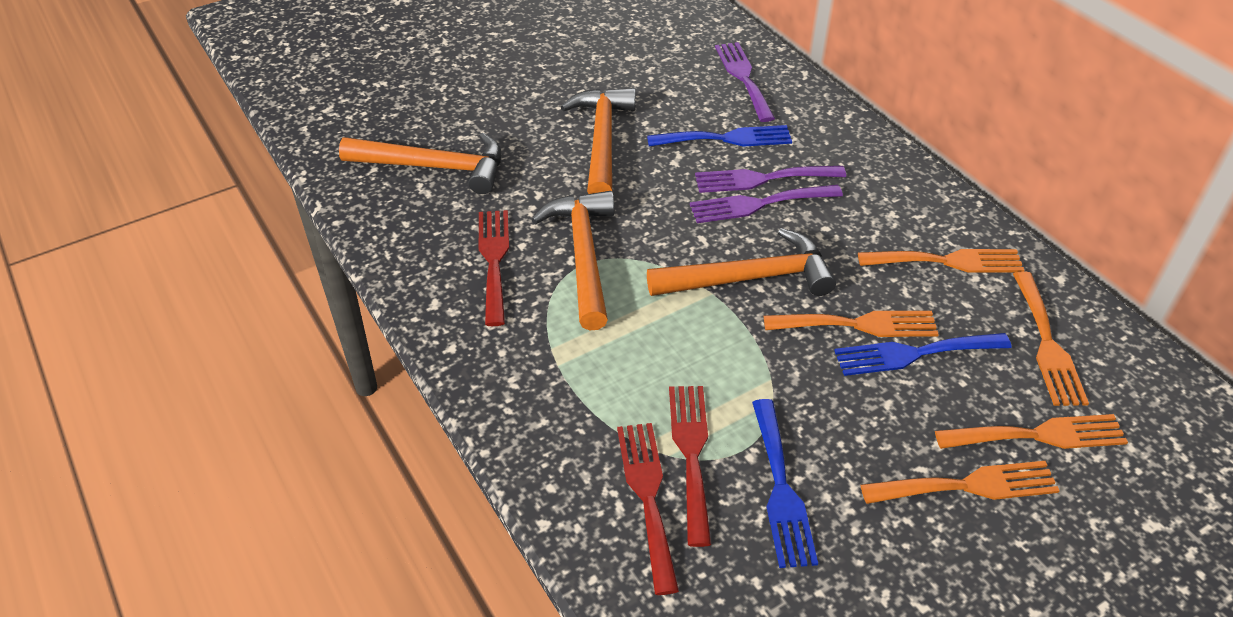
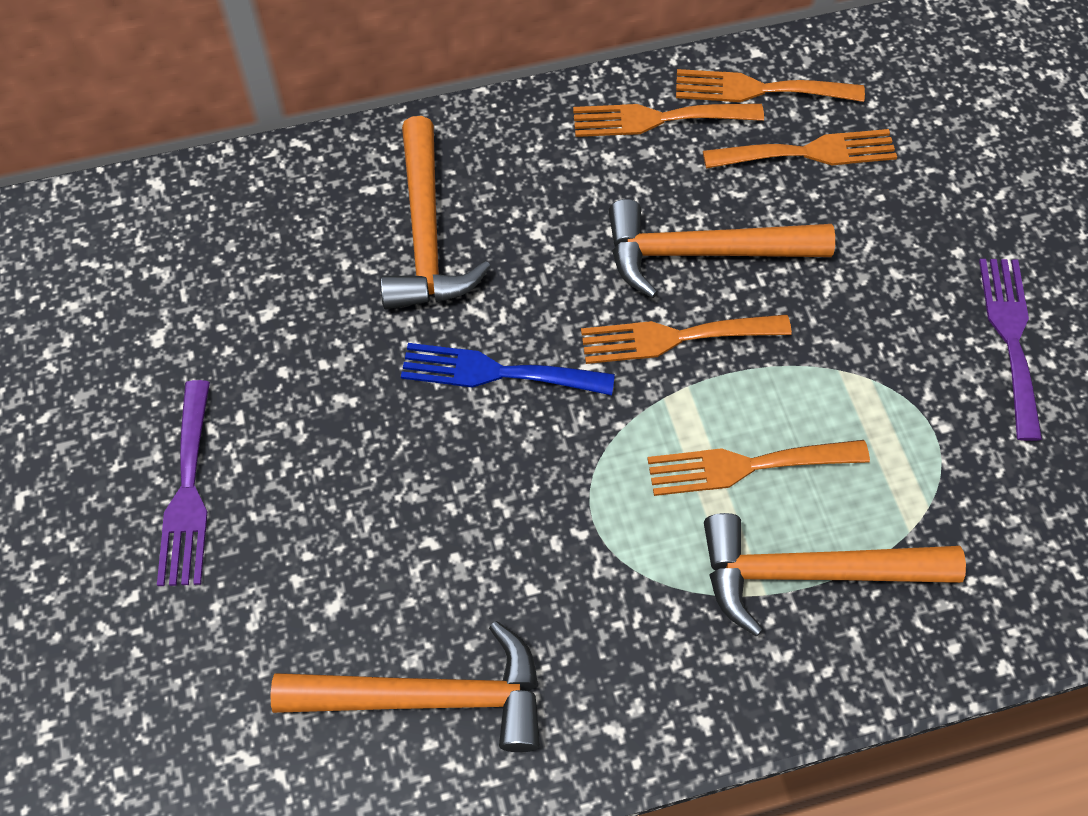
blue fork: [647,125,792,147] [752,399,818,568] [834,333,1012,376] = 3 -> [401,343,615,395] = 1
purple fork: [690,185,843,223] [695,166,846,193] [715,42,775,122] = 3 -> [157,380,210,586] [979,259,1042,441] = 2
red fork: [479,210,509,326] [617,423,679,595] [669,386,711,547] = 3 -> none = 0

